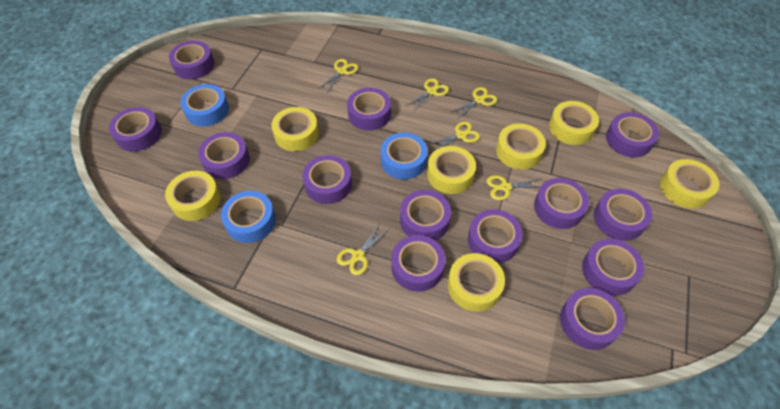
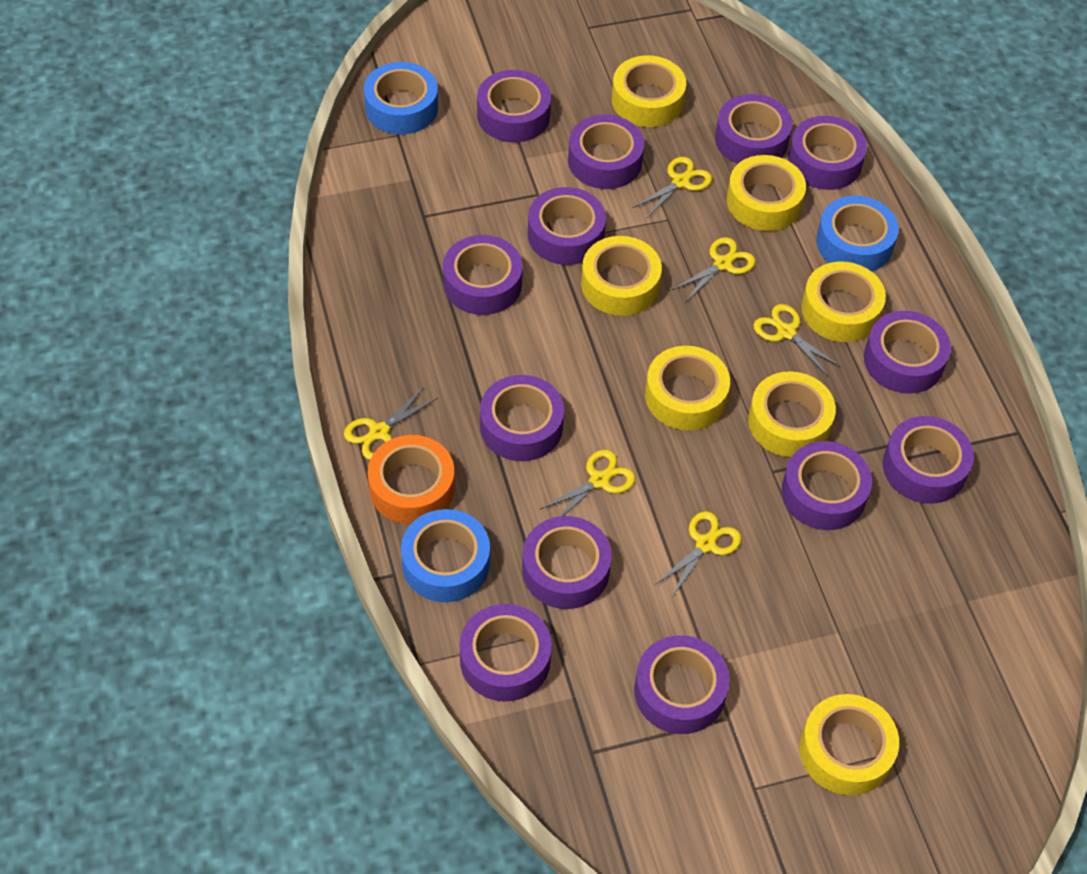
orange tape: none = 0 -> [368,435,455,524] = 1

